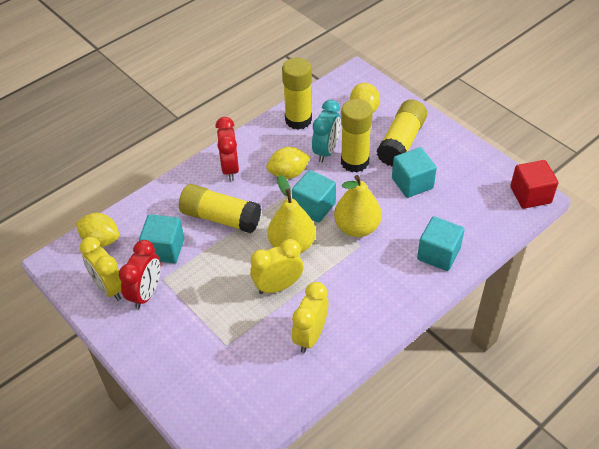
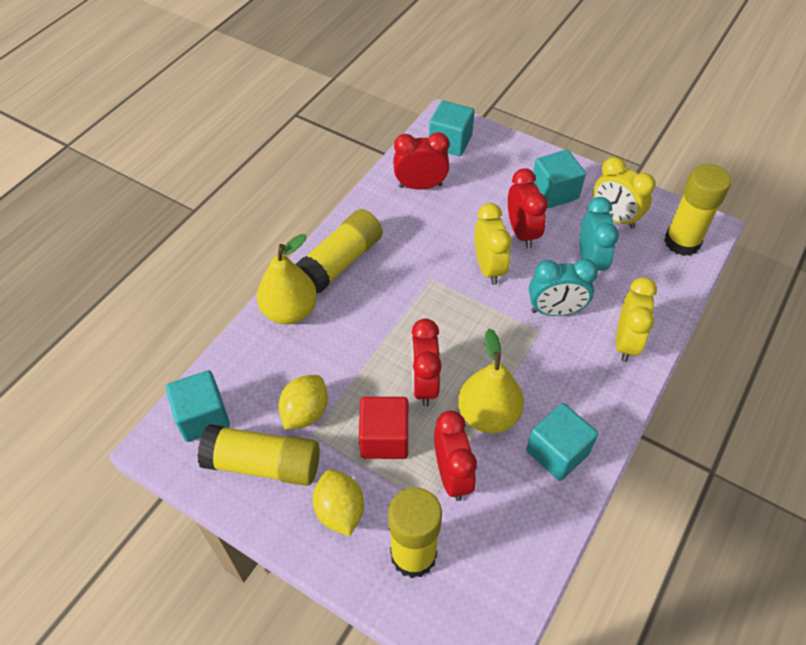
red clock: [119,240,161,309] [215,117,239,181] = 2 -> [393,132,449,190] [412,318,442,406] [434,410,477,501] [508,168,548,249] = 4
turquoise clock: [312,100,341,163] = 1 -> [529,259,598,316] [580,197,619,279] = 2
yellow lemon: [76,213,119,247] [266,147,310,179] [350,83,380,113] = 3 -> [278,375,328,430] [313,469,364,536] = 2

